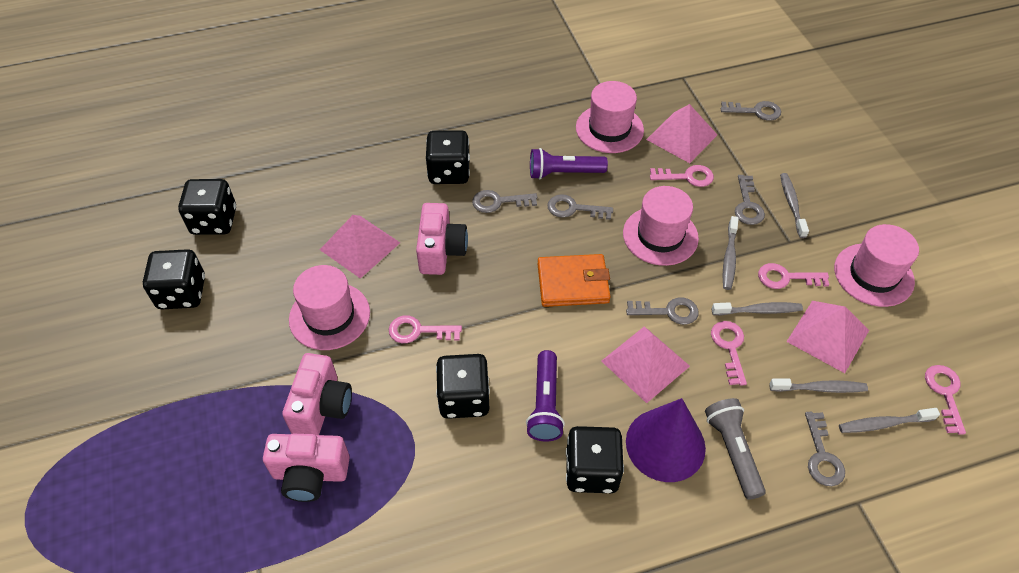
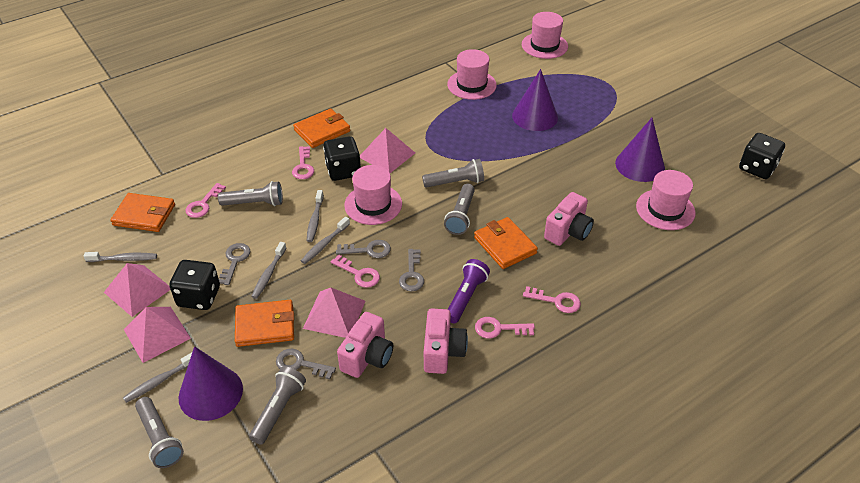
black dice: [143,249,205,309] [178,179,236,235] [426,130,470,184] [436,354,490,419] [566,426,624,493] = 5 -> [169,260,220,310] [323,136,361,181] [739,133,785,179] = 3
grey flashlight: [705,398,766,500] = 1 -> [135,397,184,468] [218,181,283,206] [249,366,306,444] [422,159,484,188] [444,183,475,235] = 5
grey key: [472,190,537,213] [547,194,613,220] [626,297,699,325] [721,101,781,121] [735,175,765,225] [805,412,845,486] = 6 -> [219,243,250,285] [276,349,336,379] [336,240,391,258] [399,249,424,291] = 4
orange wallet: [538,254,611,307] = 1 -> [110,193,175,232] [235,300,294,347] [293,108,350,148] [474,217,538,269] = 4
purple cone: [626,398,706,482] = 1 -> [179,346,243,421] [512,69,558,131] [615,118,665,182] = 3
purple flashlight: [526,350,565,442] [530,148,608,179] = 2 -> [448,259,490,323] = 1

